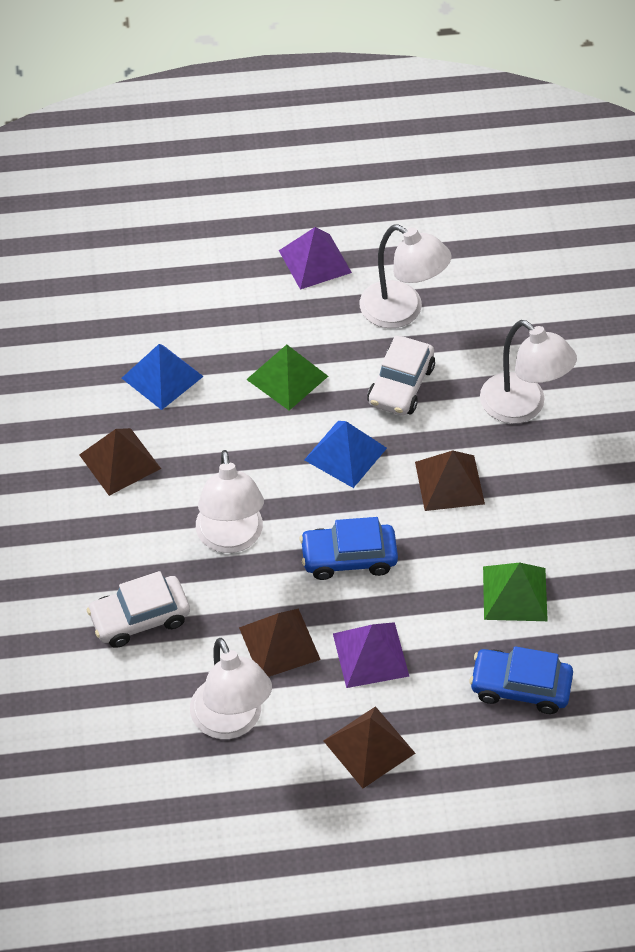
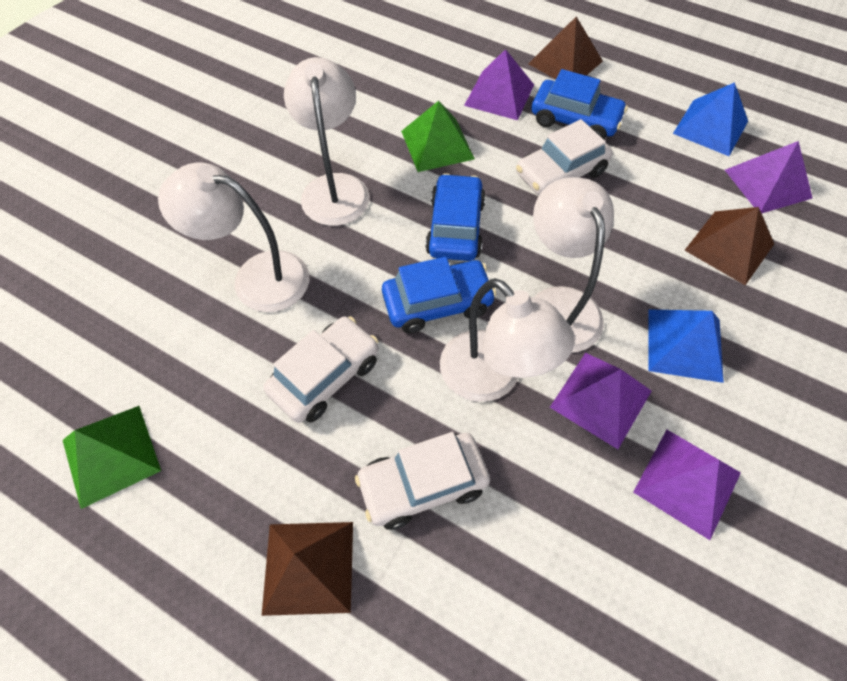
blue car: [299,517,398,580] [470,646,573,714] = 2 -> [382,257,496,333] [425,173,486,261] [531,69,628,140] = 3
brown pyramid: [79,428,161,496] [239,609,321,677] [324,706,415,788] [415,450,485,511] = 4 -> [262,522,353,616] [528,16,603,79] [685,207,774,285] = 3
purple pyramid: [279,227,352,290] [333,622,409,688] = 2 -> [464,49,534,120] [550,353,652,449] [633,430,741,540] [725,141,813,213] = 4
white car: [87,571,190,648] [367,335,435,416] = 2 -> [264,316,379,423] [355,432,490,530] [516,119,613,195] = 3

